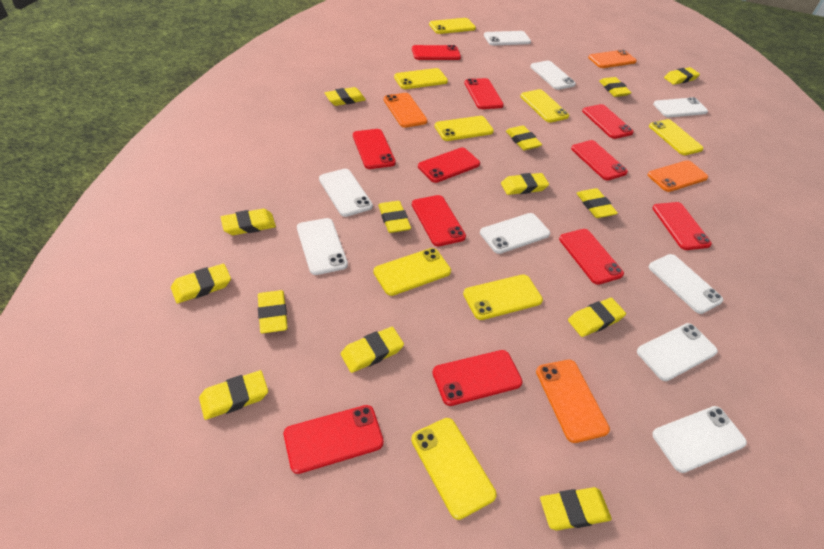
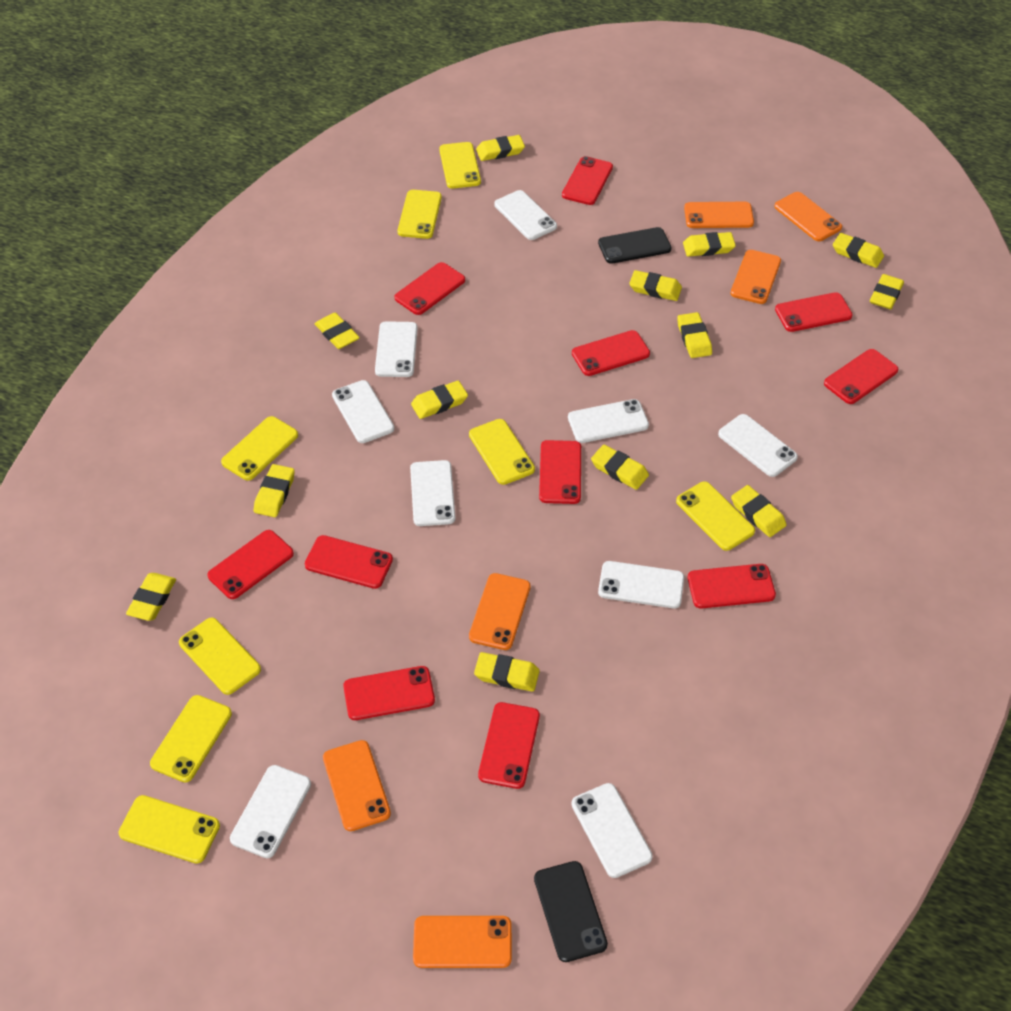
black phone: none = 0 -> [534,861,608,962] [598,227,672,264] = 2
orange phone: [384,93,428,128] [536,360,610,443] [588,50,637,68] [648,160,708,192] = 4 -> [323,740,391,831] [413,916,512,968] [469,573,531,650] [684,202,754,228] [730,250,781,304] [774,192,842,241] = 6
yellow eraser: [171,263,231,304] [199,370,268,420] [221,209,276,235] [258,290,288,333] [324,87,366,106] [341,327,404,373] [378,201,411,233] [501,173,549,195] [506,125,542,150] [540,487,612,531] [568,298,626,337] [576,188,618,218] [599,77,632,97] [664,67,700,85] = 14 -> [126,573,176,621] [254,464,295,517] [315,313,360,349] [411,381,468,419] [474,652,540,692] [476,135,525,161] [591,445,649,490] [629,270,682,301] [677,312,712,358] [683,232,736,257] [731,485,787,537] [833,233,884,268] [870,274,904,309] = 13

